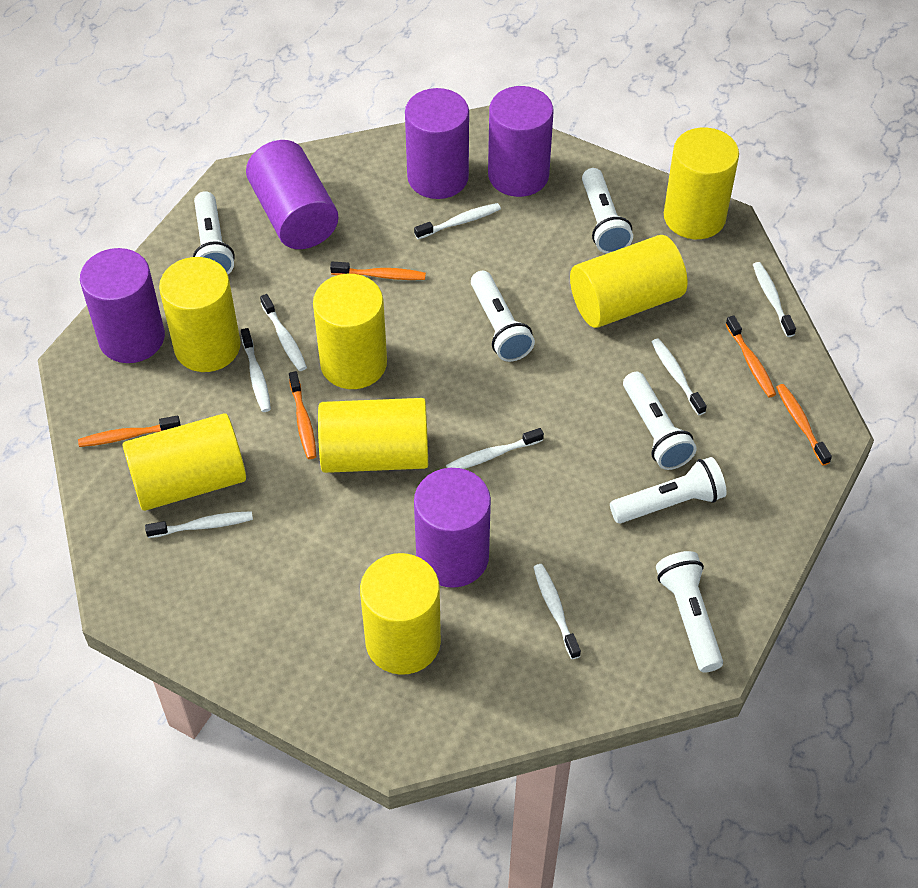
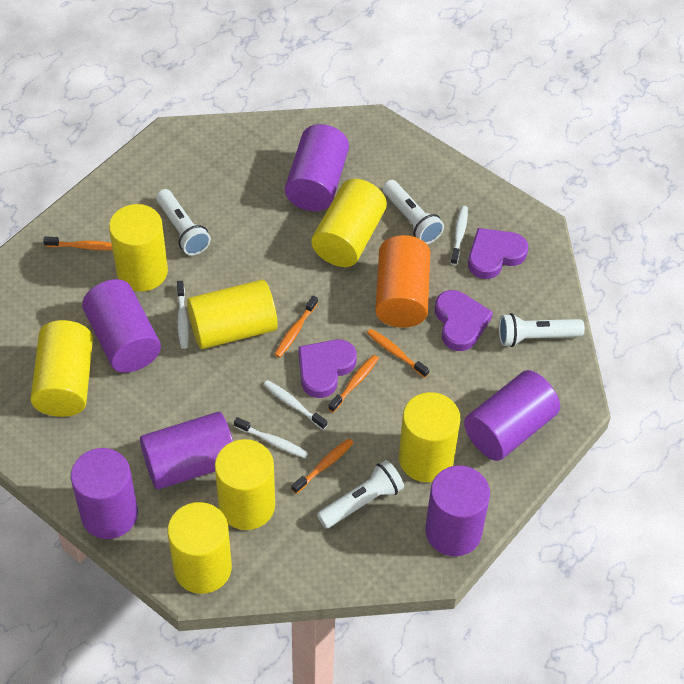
orange cylinder: none = 0 -> [375,235,430,328] = 1
purple cylinder: [80,248,165,363] [246,140,338,249] [405,88,469,199] [414,468,491,588] [488,86,554,197] = 5 -> [71,448,138,539] [82,279,161,373] [140,412,233,490] [285,124,349,211] [425,466,490,556] [464,370,560,461] = 6
purple heart: none = 0 -> [298,340,357,398] [435,290,493,351] [468,228,528,279] = 3
white flashlight: [193,191,235,274] [471,271,535,362] [582,168,633,254] [610,457,727,523] [623,372,697,470] [656,551,723,673] = 6 -> [156,189,211,255] [317,460,404,528] [383,180,444,244] [499,313,585,347] = 4
white toothbrush: [145,511,253,538] [241,328,271,412] [260,294,307,371] [414,203,501,239] [446,428,544,469] [533,564,581,659] [652,338,707,415] [753,262,796,337] = 8 -> [177,281,189,349] [234,417,308,458] [264,380,327,430] [451,206,468,265] = 4

